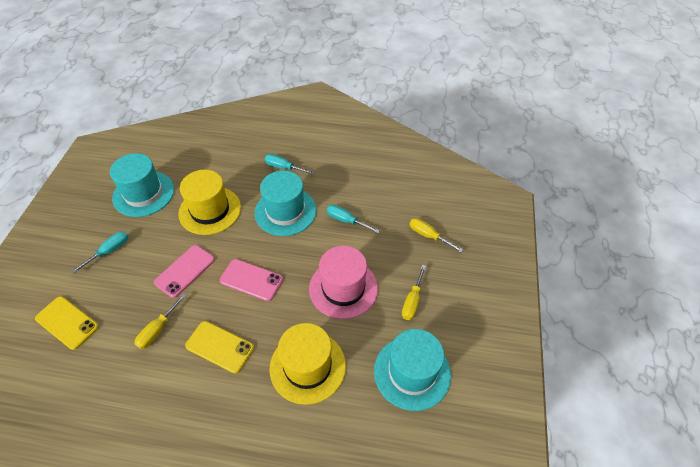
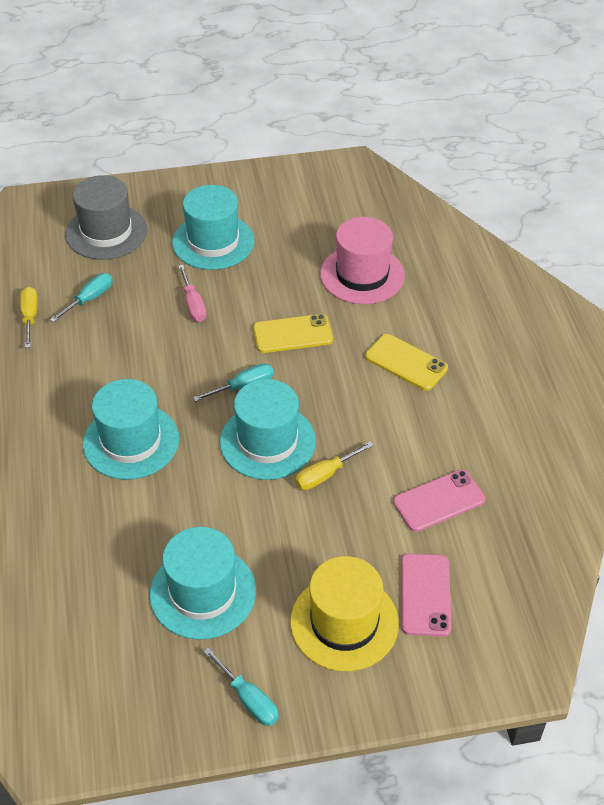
grey hat: none = 0 -> [65,175,147,260] = 1
pink screwdriver: none = 0 -> [178,265,207,322] = 1
turquoise hat: [110,153,174,217] [254,171,317,236] [374,329,451,411] = 3 -> [83,379,179,480] [150,527,256,640] [172,185,254,270] [220,379,316,480] = 4
yellow hat: [178,170,241,235] [270,323,346,405] = 2 -> [290,556,399,671] = 1
yellow screwdriver: [134,294,187,349] [402,265,426,320] [409,218,463,252] = 3 -> [20,287,38,348] [295,442,374,490] = 2

